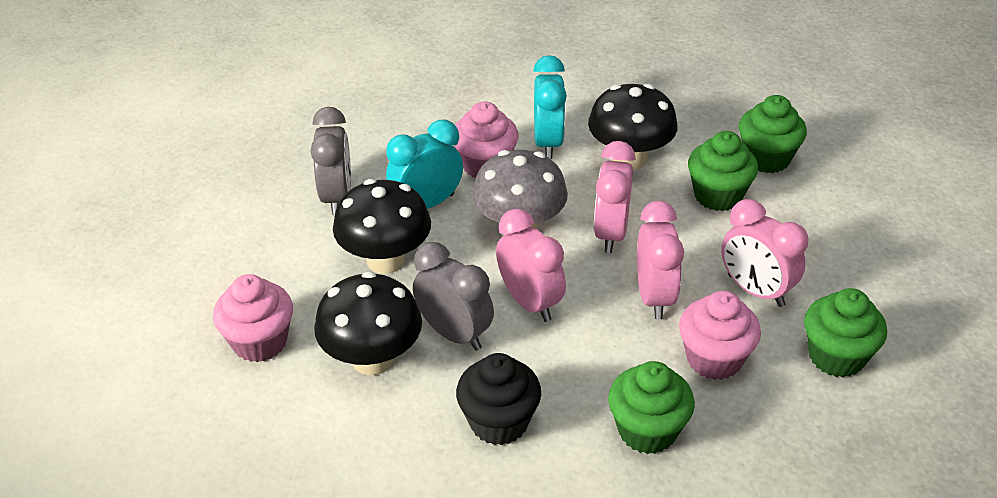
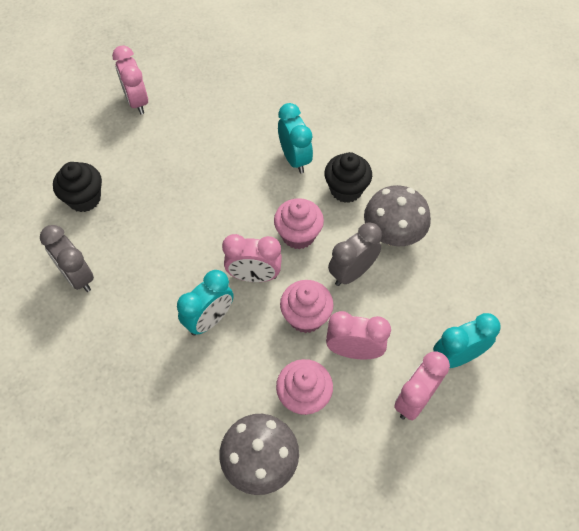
black cupcake: [456,353,541,445] = 1 -> [53,162,102,212] [324,152,372,203] = 2
black mushroom: [314,271,422,375] [333,179,431,274] [588,84,678,170] = 3 -> none = 0
green cupcake: [608,361,695,454] [688,131,758,211] [739,95,807,173] [804,288,887,377] = 4 -> none = 0
grey mushroom: [472,150,568,235] = 1 -> [219,414,299,495] [364,185,431,246] = 2
turquoise clock: [386,120,463,209] [533,55,567,159] = 2 -> [177,270,234,336] [278,103,313,174] [433,313,501,368] = 3

